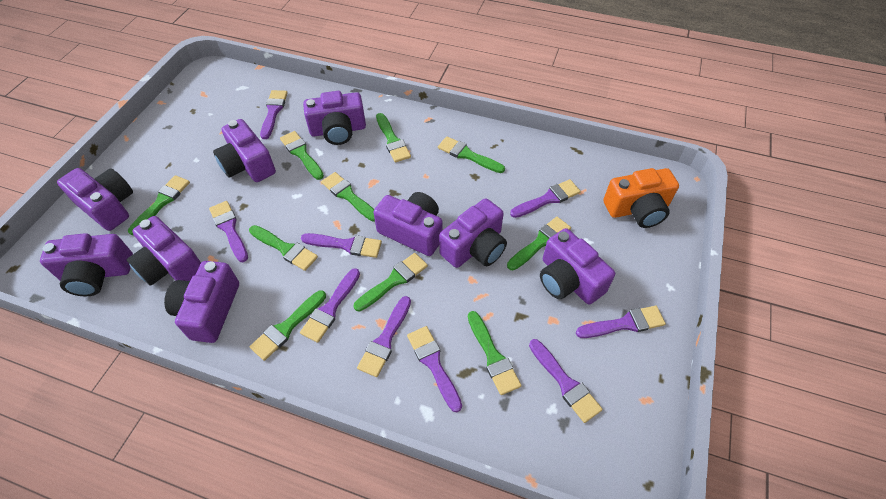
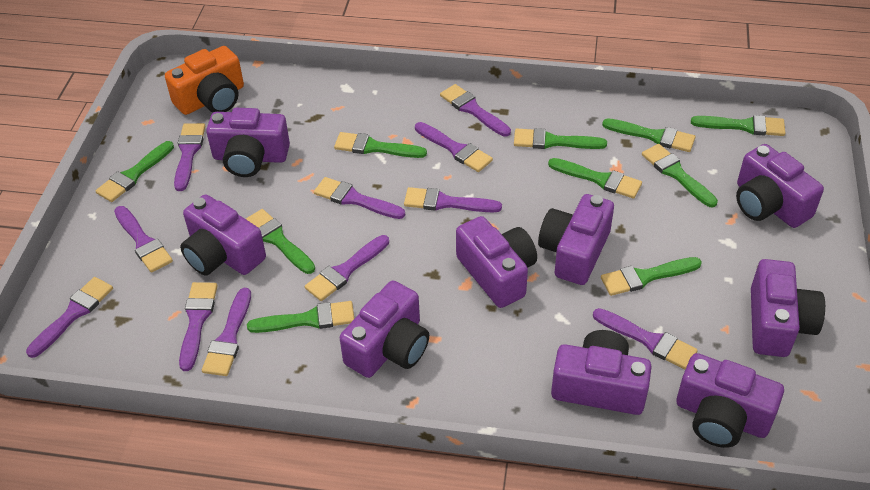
purple brush: [209,201,248,262] [260,90,288,139] [300,268,360,343] [301,233,382,258] [357,296,411,377] [407,326,462,412] [510,179,581,218] [529,339,603,423] [576,306,666,338] = 9 -> [26,277,113,358] [114,206,173,273] [174,123,205,191] [179,282,218,371] [202,288,251,376] [305,235,389,301] [314,177,405,219] [404,187,502,212] [415,122,493,172] [440,84,511,137] [593,308,698,369] = 11

